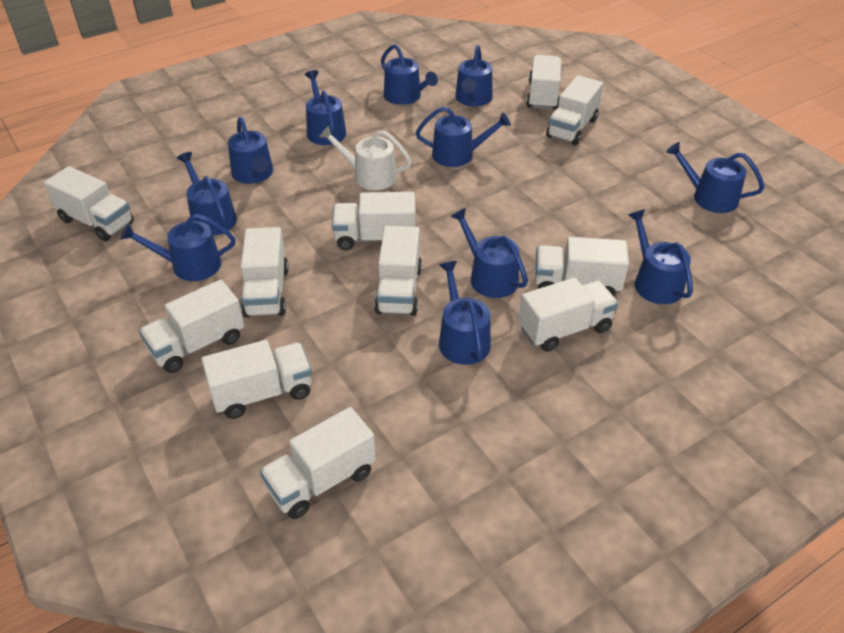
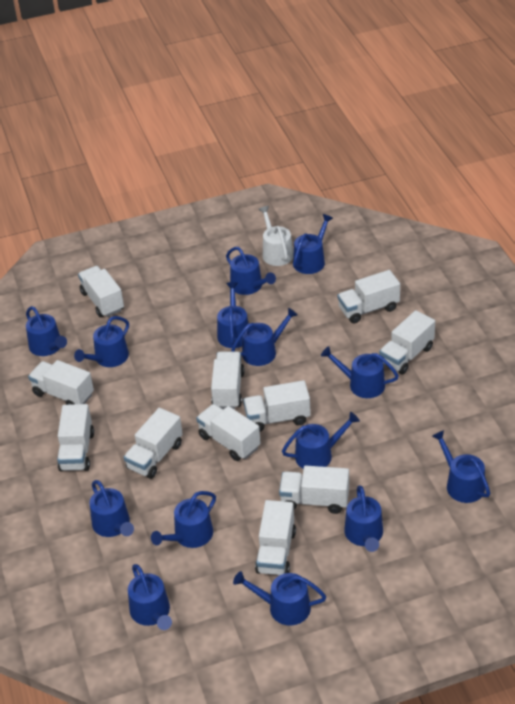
blue watering can: [120,214,235,281] [177,152,237,236] [228,117,273,184] [305,70,346,145] [381,44,438,105] [416,107,511,167] [439,261,491,365] [451,208,528,298] [455,45,492,106] [628,210,693,304] [666,142,765,213] = 11 -> [26,306,67,356] [74,316,129,367] [89,480,134,537] [128,564,172,630] [151,491,216,548] [217,282,249,348] [226,247,276,295] [231,308,298,366] [233,571,326,625] [282,412,360,469] [293,214,333,274] [321,346,399,398] [344,485,383,552] [432,430,490,503] = 14

